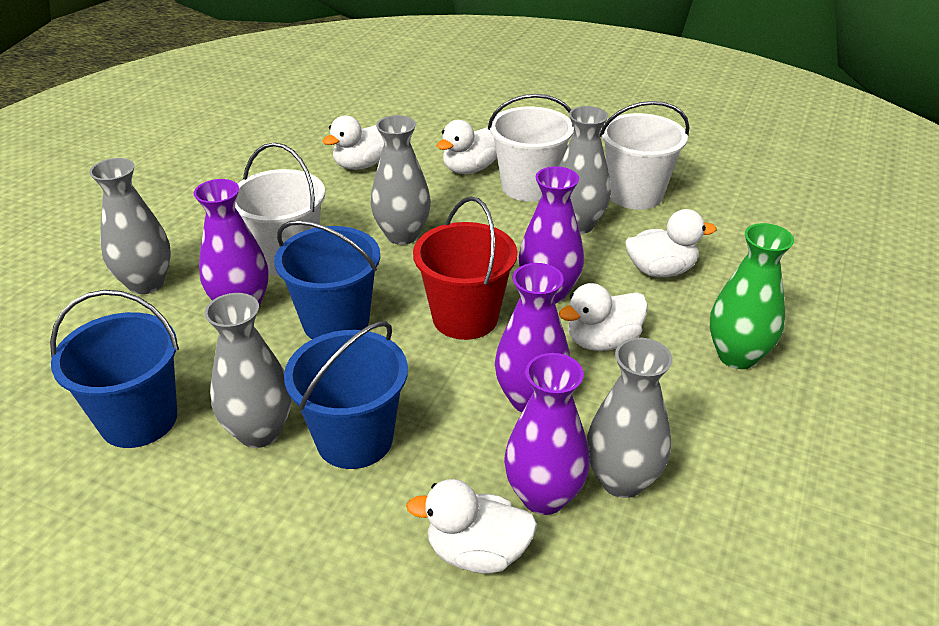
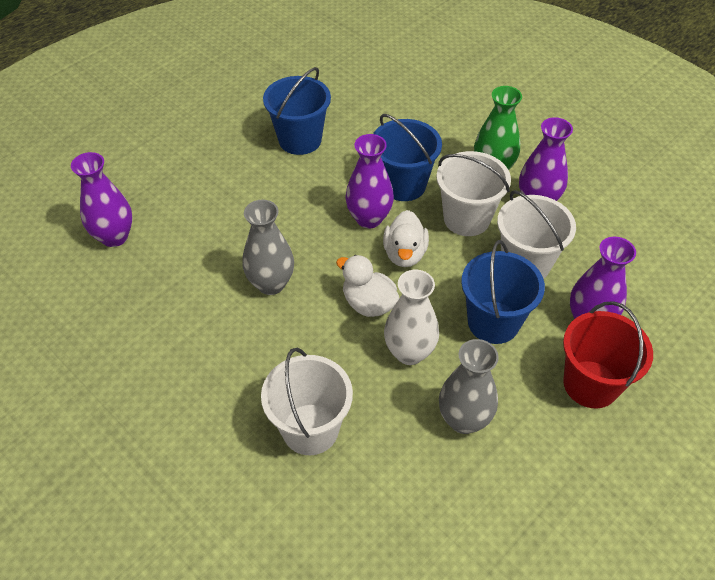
grey vase: [89,158,171,294] [205,293,292,448] [371,115,431,245] [559,106,611,234] [587,338,673,498] = 5 -> [242,200,294,295] [439,339,499,434] = 2
white duck: [323,116,384,170] [406,479,537,574] [437,120,497,174] [559,283,648,351] [625,209,716,277] = 5 -> [336,255,399,317] [383,210,429,267] = 2
white vase: none = 0 -> [384,270,439,365] = 1

